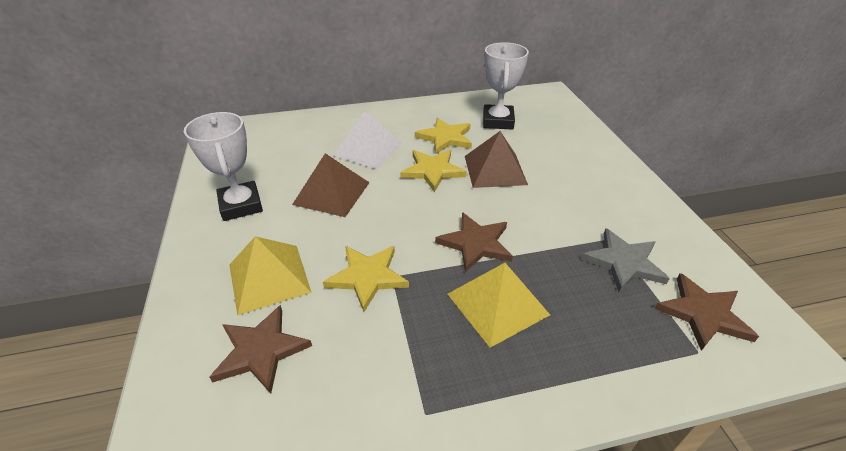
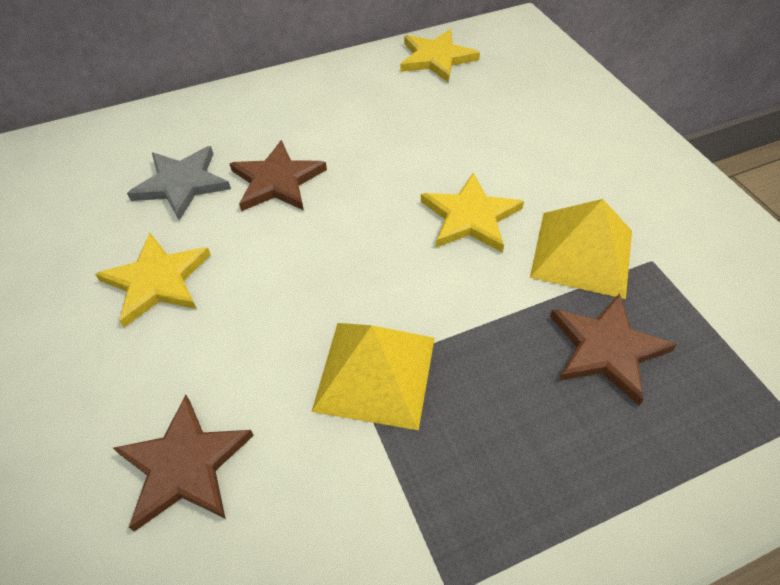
brown pyramid: [292,153,370,217] [465,131,528,188] = 2 -> none = 0
white pyramid: [333,111,403,169] = 1 -> none = 0
white trophy: [184,112,263,221] [483,42,529,130] = 2 -> none = 0

